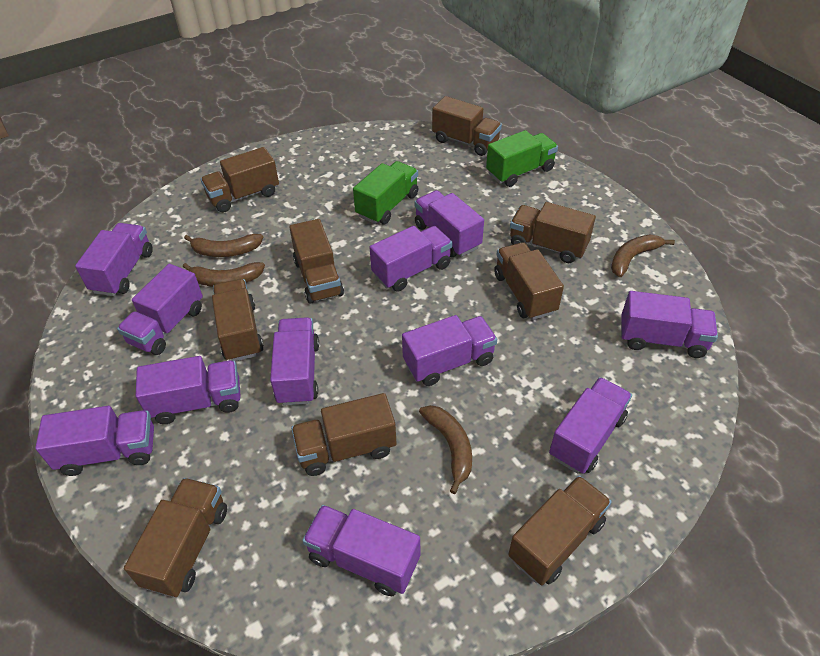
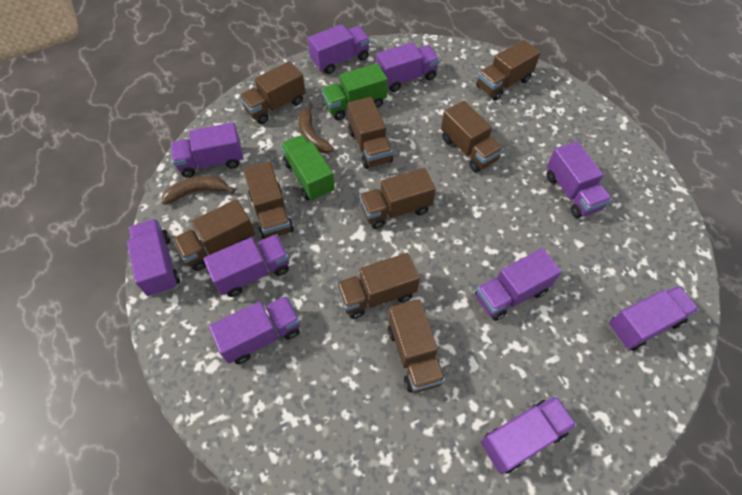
brown banana: [183,262,265,287] [184,234,263,257] [419,405,472,494] [611,235,675,277] = 4 -> [162,176,235,205] [299,104,334,153] = 2
purple truck: [35,406,154,476] [75,223,153,296] [117,264,203,355] [136,356,241,424] [270,317,319,406] [302,505,420,596] [369,226,452,292] [402,315,497,386] [414,190,484,257] [549,377,632,474] [621,291,718,358] = 11 -> [127,219,180,296] [171,122,243,178] [203,234,289,297] [209,296,300,364] [308,24,370,74] [376,42,440,92] [475,248,562,321] [481,395,577,474] [547,141,612,218] [609,285,699,351] = 10

